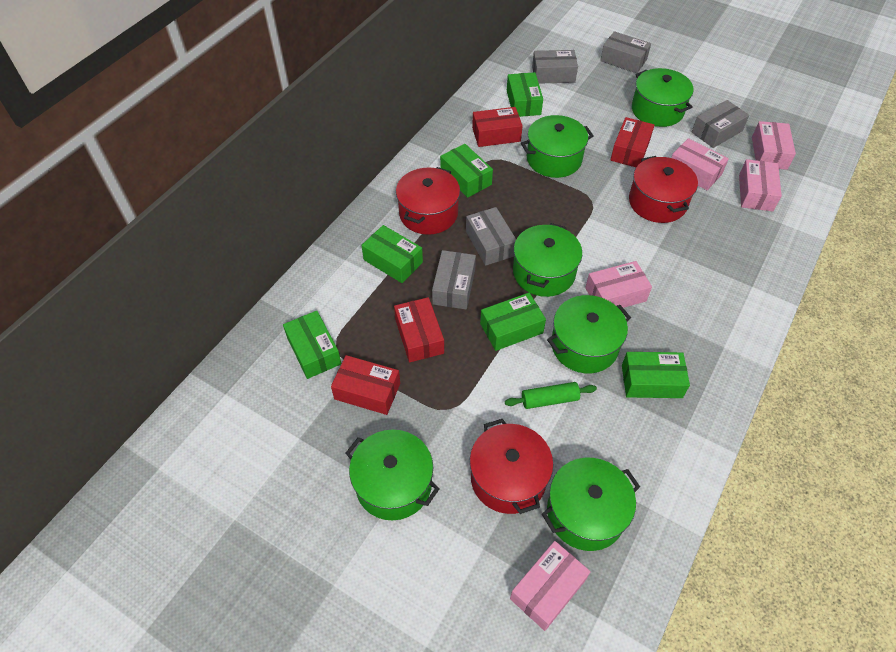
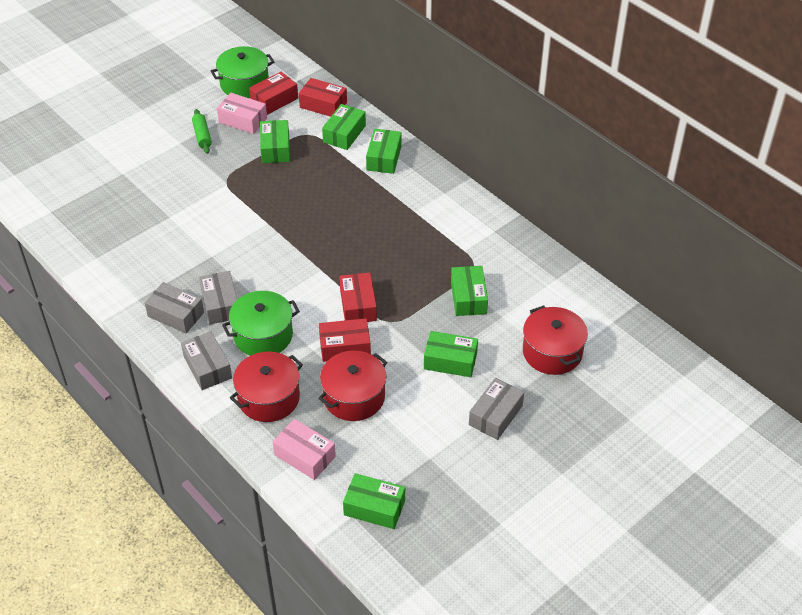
green pot: [346,430,439,520] [513,223,582,297] [521,115,593,178] [542,458,640,551] [547,295,631,373] [632,68,694,127] = 6 -> [211,46,274,98] [222,291,300,356] = 2
grey box: [432,250,476,309] [466,207,516,266] [532,50,578,83] [600,31,651,73] [692,100,749,148] = 5 -> [145,282,204,333] [181,331,232,390] [199,271,237,325] [469,378,524,440] = 4
pink box: [510,541,591,631] [585,261,652,308] [671,138,729,190] [739,159,782,211] [752,121,796,170] = 5 -> [217,93,267,134] [273,419,336,480] = 2

